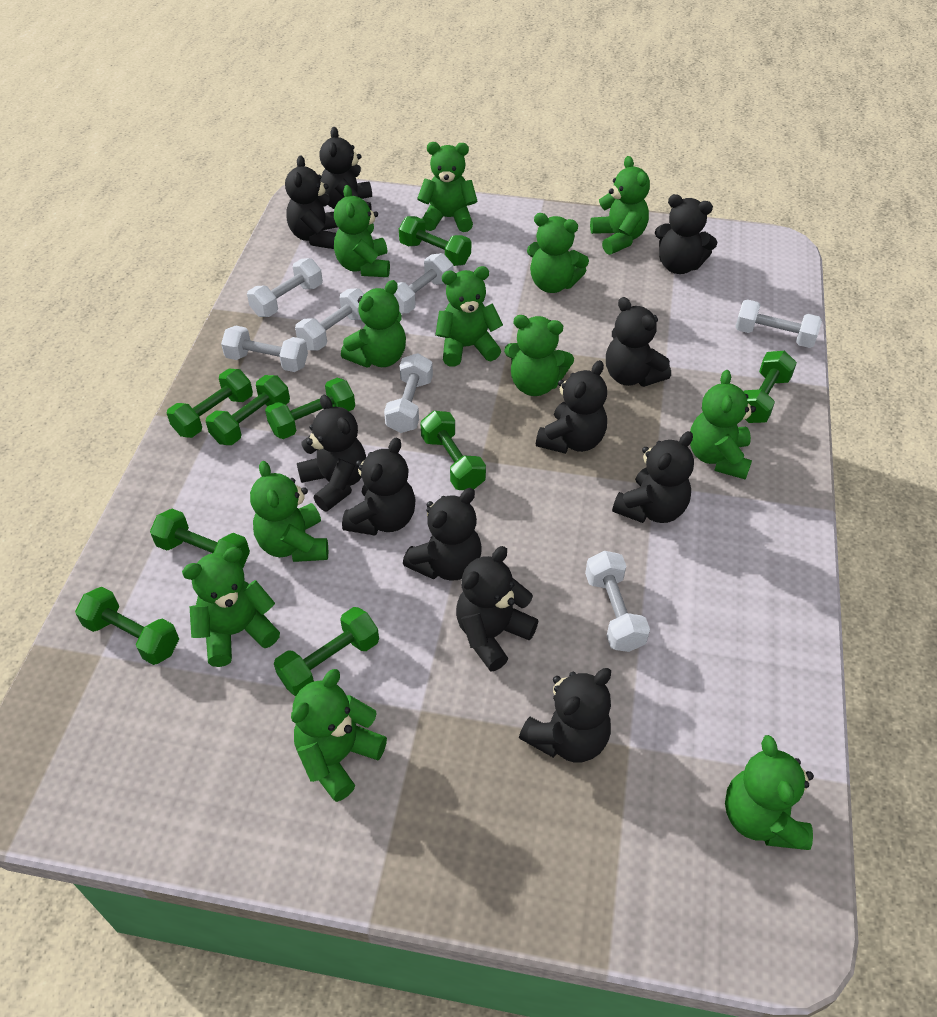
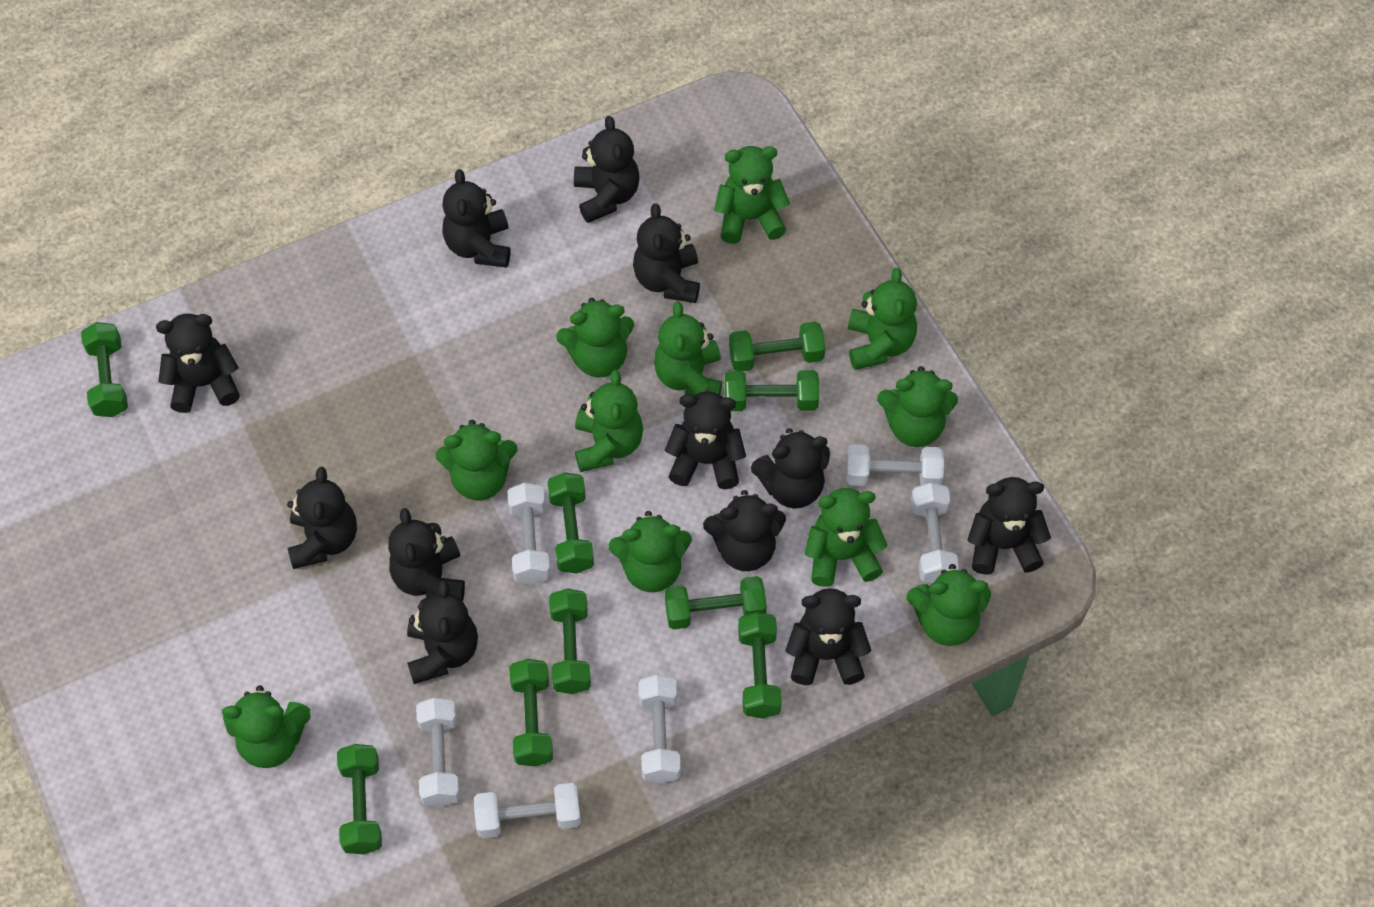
black teddy bear: [285,156,338,249] [297,395,366,511] [319,127,372,210] [342,437,415,536] [403,488,481,581] [456,546,538,672] [519,668,611,763] [536,360,607,454] [606,297,671,387] [612,431,694,523] [655,194,717,274] = 11 -> [156,314,240,413] [287,467,357,569] [388,508,465,601] [407,580,478,684] [442,169,510,268] [574,116,640,223] [633,203,700,303] [665,391,746,489] [703,490,786,571] [751,428,830,509] [785,588,871,685] [967,477,1051,575] = 12
green teddy bear: [182,547,280,667] [250,461,328,562] [291,669,387,802] [334,185,390,277] [341,280,406,368] [417,142,478,232] [435,266,503,367] [504,315,574,396] [527,213,589,293] [590,156,650,255] [690,370,756,480] [725,735,814,850] = 12 -> [222,685,311,768] [436,420,517,501] [556,298,634,378] [575,370,643,472] [608,511,692,592] [654,302,722,396] [714,146,790,244] [805,488,888,587] [848,268,917,370] [877,366,958,447] [907,564,991,646] = 11
white dumbbell: [221,325,308,372] [247,258,323,317] [295,288,364,351] [384,353,433,433] [394,253,453,314] [585,551,650,652] [735,299,822,348] = 7 -> [416,698,460,807] [474,783,581,838] [507,483,551,584] [638,675,681,783] [846,444,944,486] [911,483,959,583] = 6

